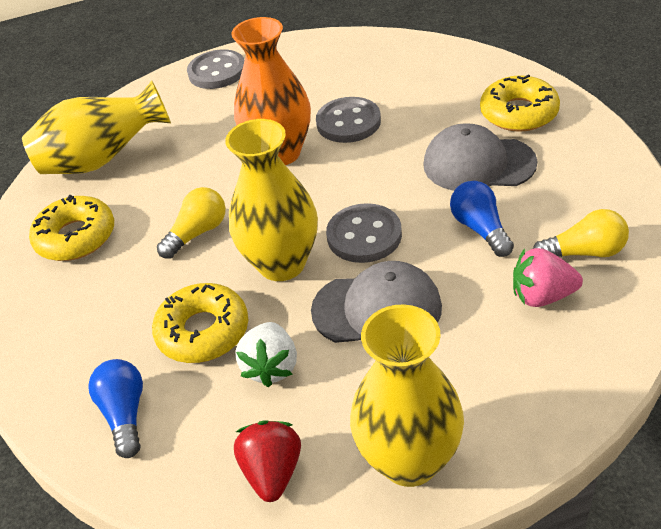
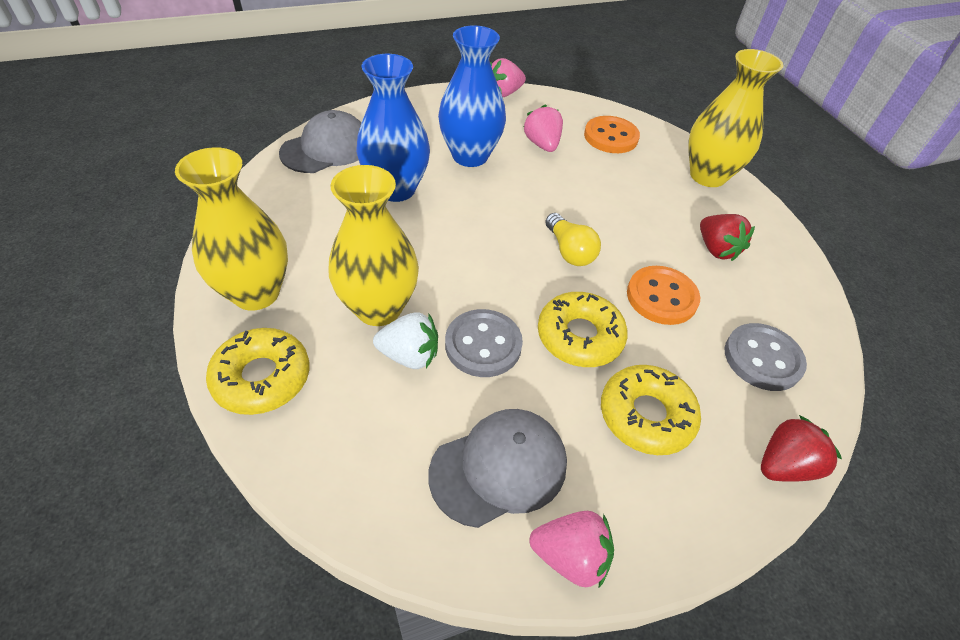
blue light bulb: [88,359,143,458] [450,181,514,257] = 2 -> none = 0
blue vase: none = 0 -> [356,54,430,202] [438,25,506,167] = 2
grey button: [187,50,244,89] [316,97,381,143] [326,203,402,263] = 3 -> [445,309,523,377] [724,323,807,391] = 2
orange button: none = 0 -> [584,116,640,153] [627,266,700,325] = 2
orange vase: [232,17,311,165] = 1 -> none = 0
pink strawberry: [513,248,583,307] = 1 -> [490,58,526,97] [524,104,563,152] [529,511,614,587] = 3
red strawberry: [234,420,301,502] = 1 -> [700,214,755,261] [761,415,842,482] = 2
yellow light bulb: [157,187,226,259] [533,209,629,257] = 2 -> [545,213,601,266] = 1

